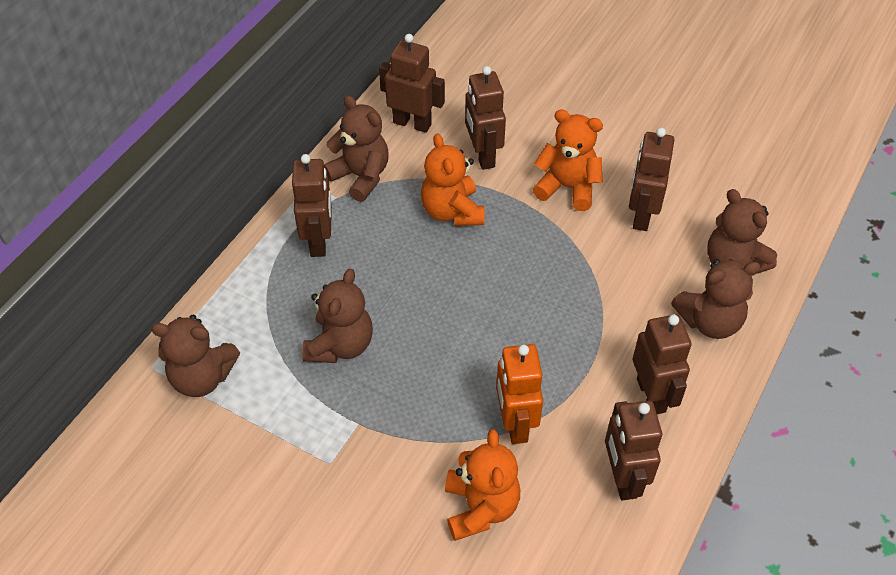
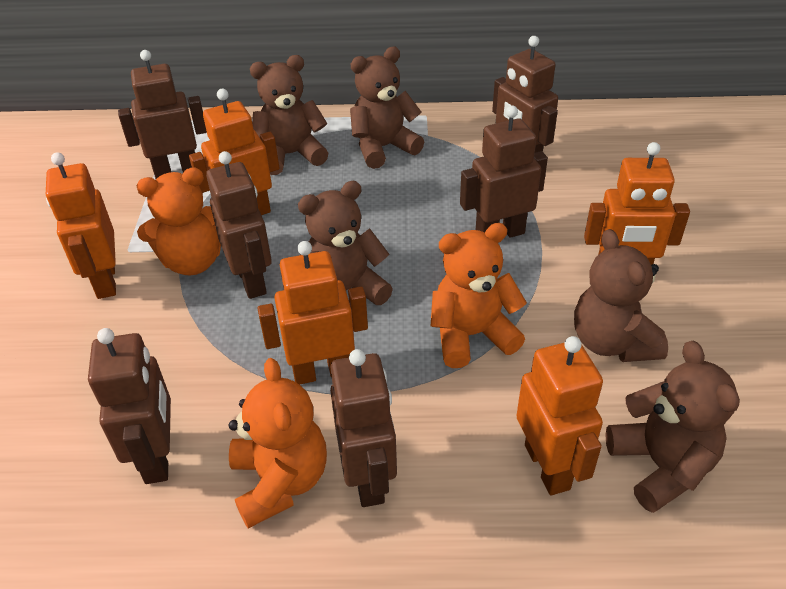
orange robot: [496,344,543,444] = 1 -> [46,152,116,299] [189,88,280,215] [258,241,368,385] [516,336,603,495] [584,142,690,265] = 5

